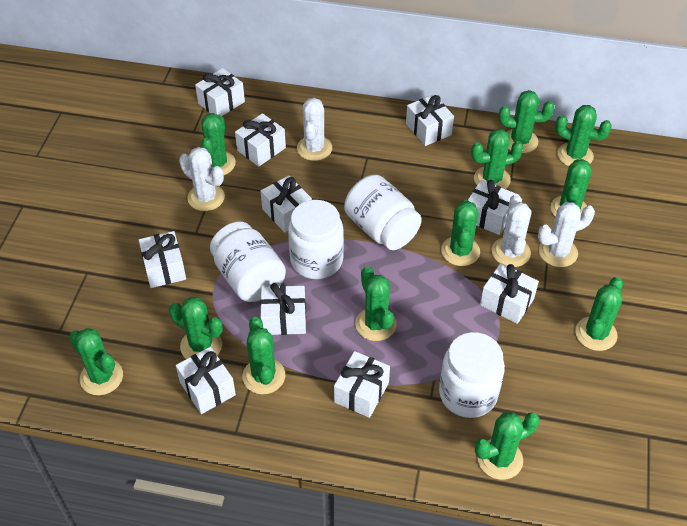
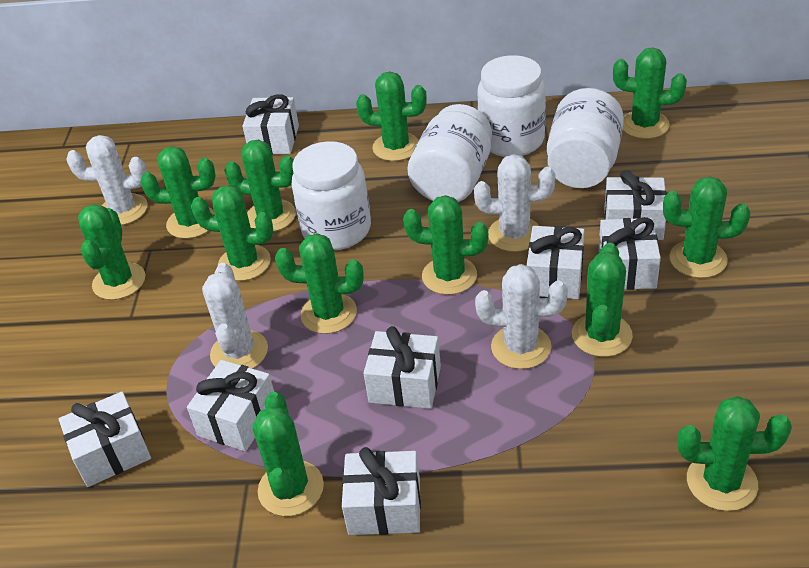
white gift: [139,231,186,288] [176,347,236,414] [195,68,245,116] [235,113,286,167] [260,283,306,335] [261,175,312,232] [334,351,390,418] [406,95,454,146] [468,180,516,235] [480,263,539,324] = 10 -> [59,392,151,487] [187,360,274,451] [243,94,299,154] [342,447,421,535] [364,326,441,409] [527,226,584,299] [599,217,661,290] [604,170,667,240] = 8

